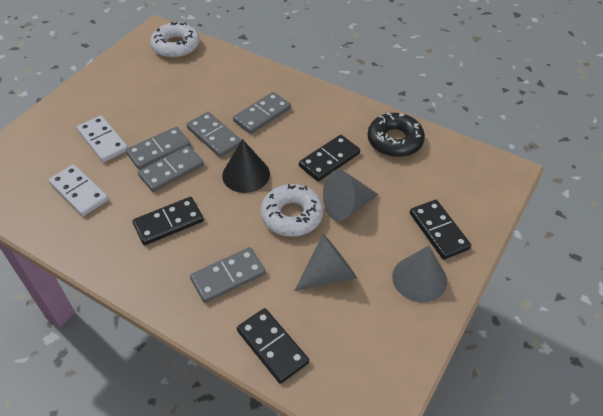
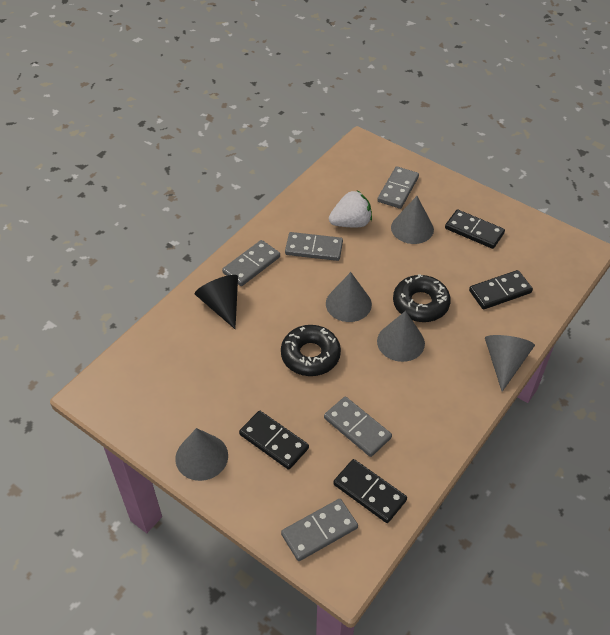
black donut: [368,113,425,157] = 1 -> [281,325,341,376] [393,274,451,322] = 2
grey cone: [294,234,357,291] [323,170,379,221] [392,246,447,303] = 3 -> [175,428,228,481] [326,272,372,322] [377,311,425,362] [391,196,434,244] [485,335,535,392] = 5
white domino: [49,165,108,216] [77,115,128,162] = 2 -> none = 0
white donut: [150,22,200,58] [260,184,323,237] = 2 -> none = 0
white strawberry: none = 0 -> [329,191,372,227] = 1

